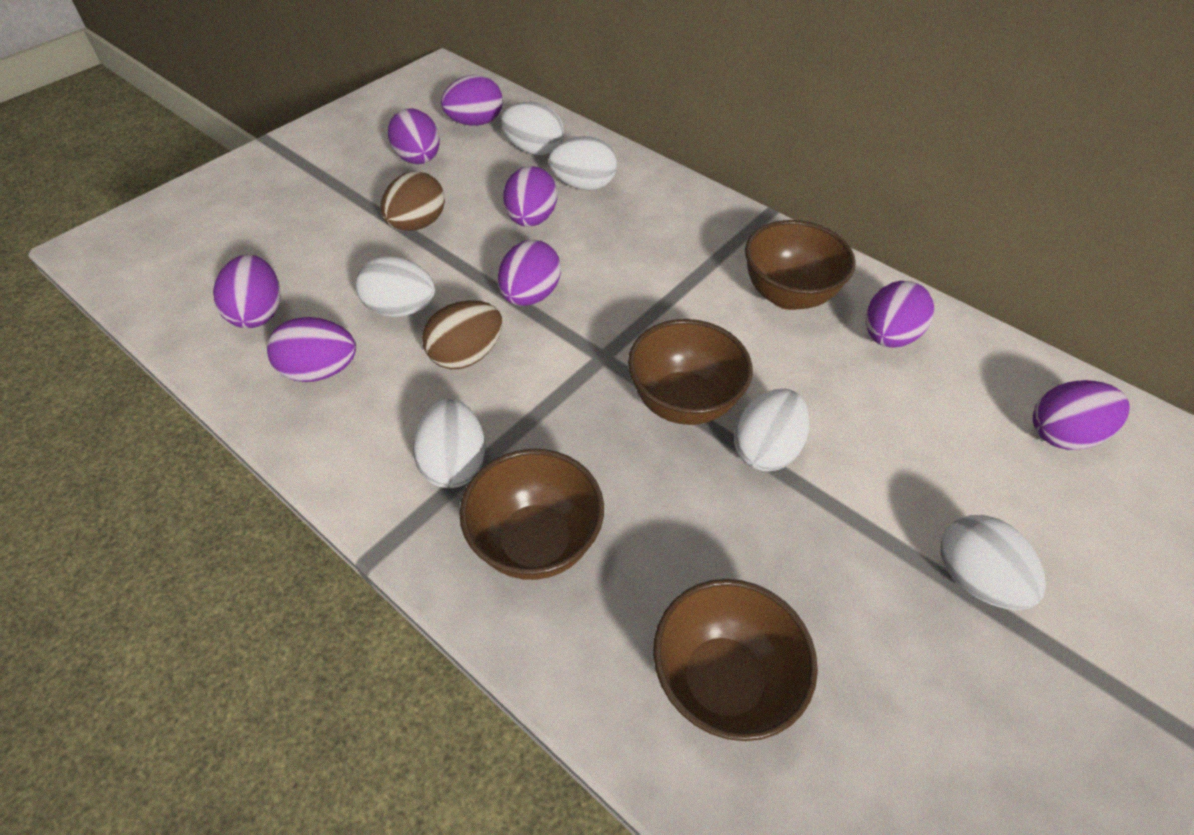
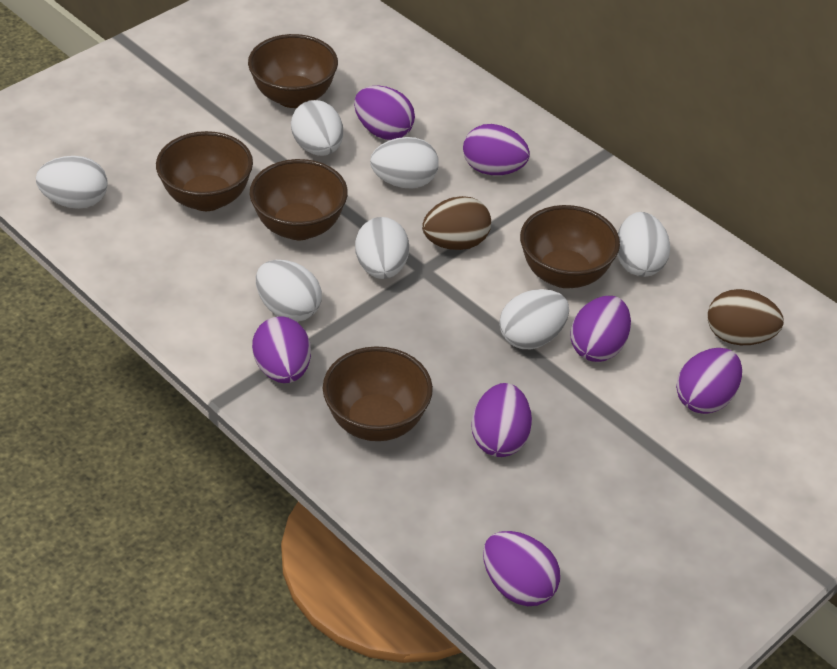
brown bowl: [459,449,604,580] [628,319,752,425] [653,579,818,741] [745,220,856,310] = 4 -> [156,131,253,211] [248,34,338,108] [249,159,348,240] [323,346,433,441] [520,205,620,288] = 5
purple egg: [213,255,280,328] [267,317,356,382] [388,108,440,164] [441,75,503,126] [498,240,561,306] [503,166,557,227] [866,281,934,347] [1033,380,1130,450] = 8 -> [252,316,311,383] [354,86,415,140] [463,124,530,175] [471,383,532,457] [483,531,560,606] [570,296,631,362] [676,348,742,414] = 7
white egg: [356,256,435,317] [413,399,486,488] [501,102,564,155] [549,136,617,190] [734,389,809,471] [941,515,1046,610] = 6 -> [36,156,107,209] [256,260,322,322] [291,100,343,156] [355,217,409,279] [370,137,439,188] [499,289,569,349] [617,212,670,277] = 7

